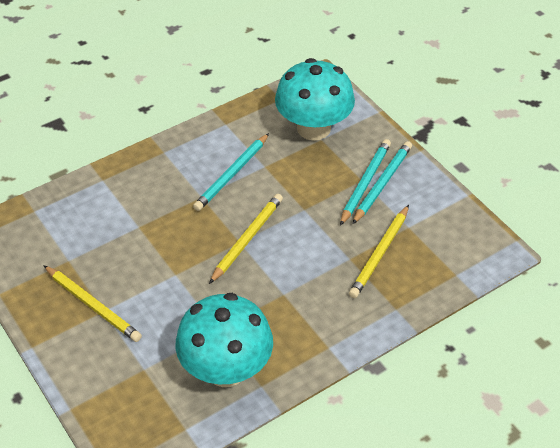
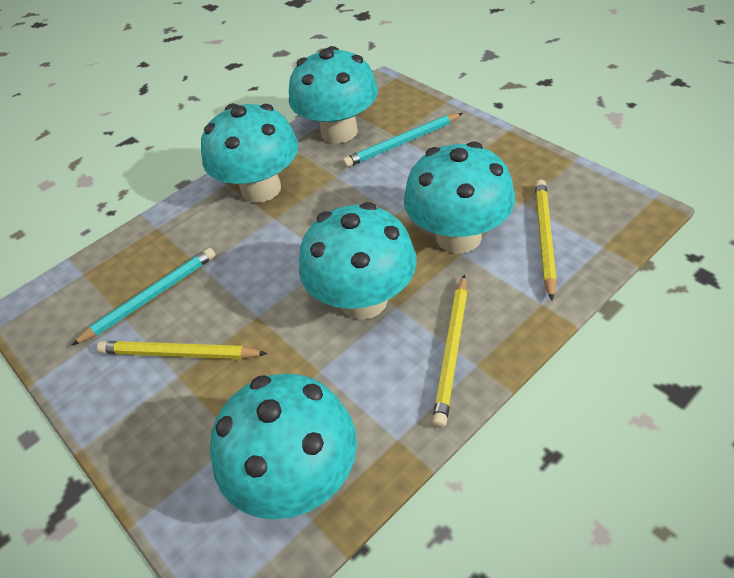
turquoise mushroom: [175,293,273,387] [275,58,355,141] = 2 -> [201,103,298,203] [210,374,357,519] [289,46,378,143] [299,202,417,320] [404,142,515,253] = 5
turquoise pencil: [193,133,269,211] [340,139,391,226] [353,141,412,224] = 3 -> [71,248,216,346] [343,113,463,167] = 2

